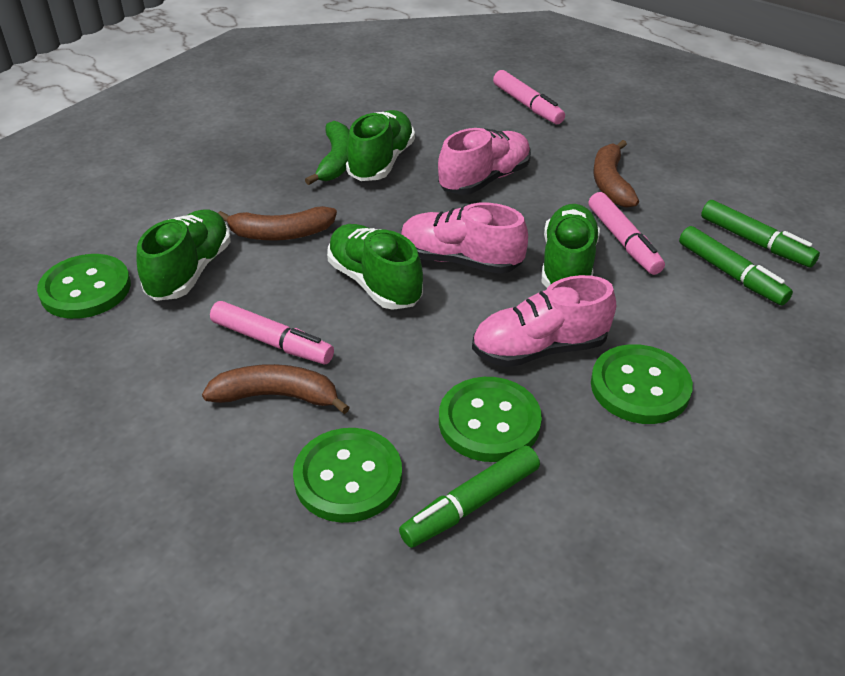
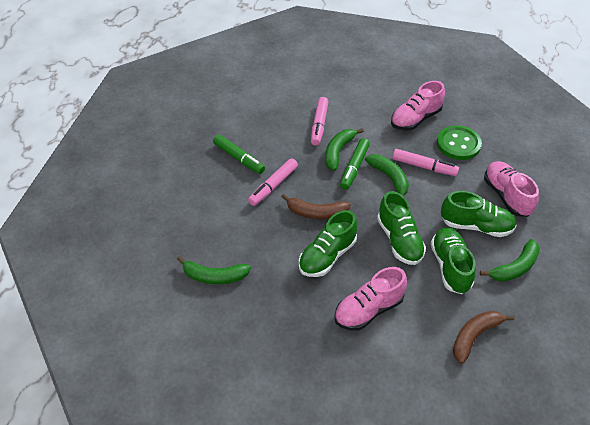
brown banana: [202,364,350,414] [218,206,337,241] [593,140,639,208] = 3 -> [281,194,351,219] [453,311,515,364] = 2
green banana: [305,121,350,185] = 1 -> [177,256,251,284] [325,128,364,171] [365,154,409,196] [480,239,540,282] = 4
green button: [37,254,131,319] [293,428,402,523] [439,377,542,462] [591,344,693,424] = 4 -> [437,125,482,160] = 1
green marker: [399,445,540,548] [679,226,793,305] [701,200,820,267] = 3 -> [213,134,265,174] [340,138,370,190] = 2

